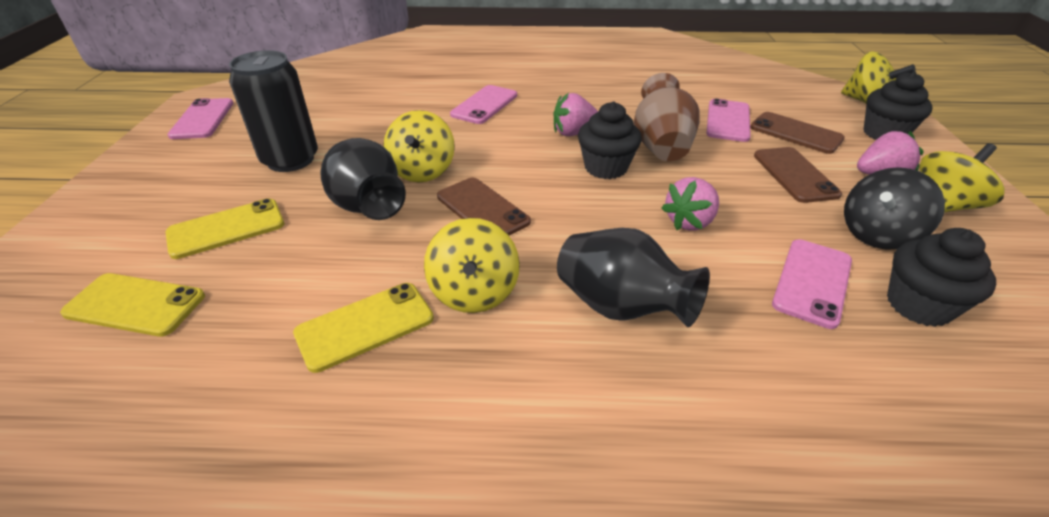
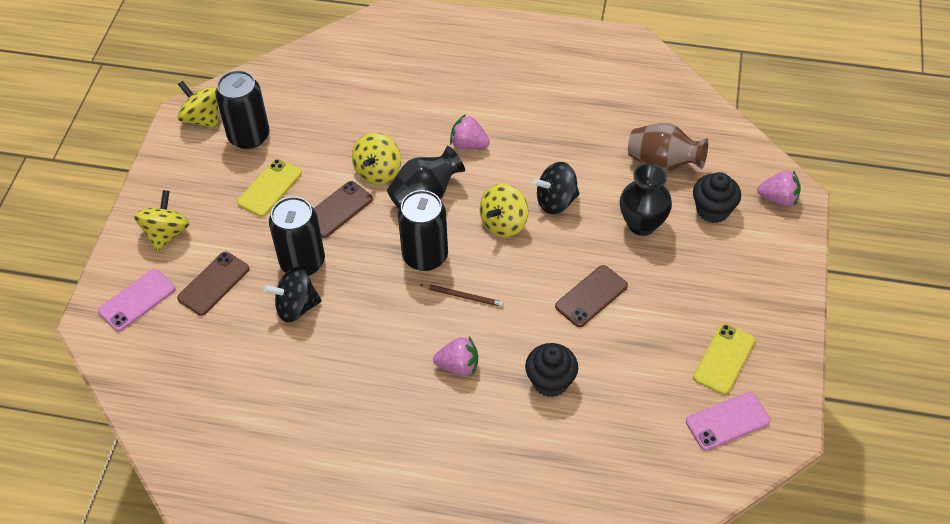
black can: [229,50,318,172] = 1 -> [216,70,270,149] [269,196,325,276] [398,190,448,271] = 3
black cupcake: [578,102,642,179] [863,71,933,140] [887,228,996,327] = 3 -> [525,343,578,397] [693,172,741,223] = 2
black spinning top: [844,167,945,249] = 1 -> [263,267,321,322] [533,162,579,214] = 2
brown pencil: none = 0 -> [421,284,504,307] = 1
pink phone: [167,98,233,139] [450,85,517,124] [706,98,751,142] [772,239,852,329] = 4 -> [98,269,175,331] [686,392,771,451] = 2
yellow phone: [60,273,205,337] [166,198,284,259] [293,283,434,373] = 3 -> [237,159,302,217] [693,323,755,395] = 2

